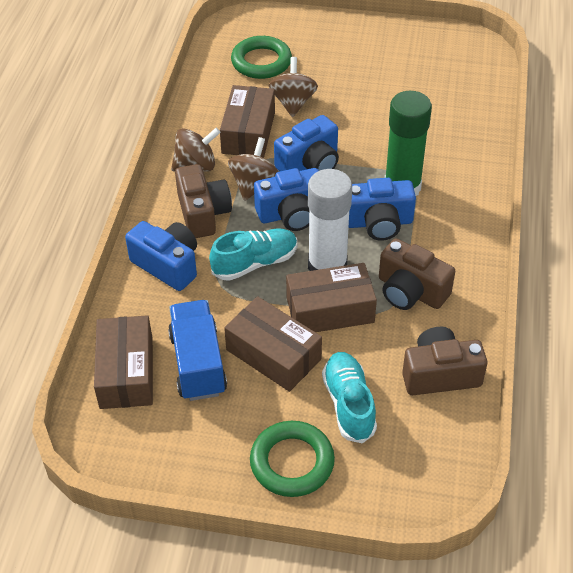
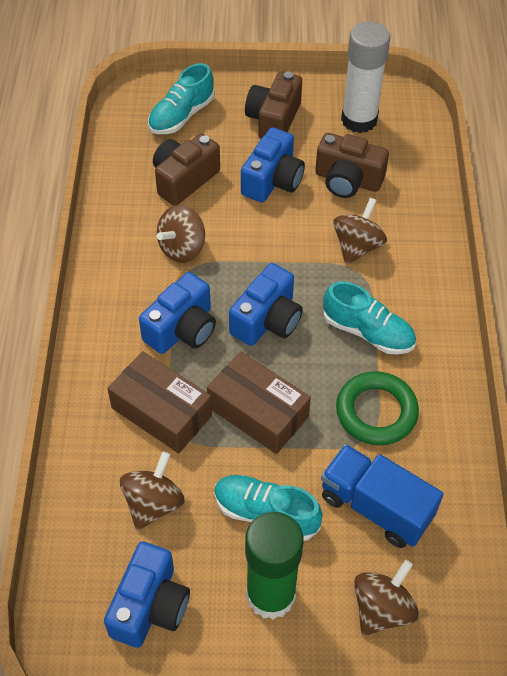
brown box: [94,315,153,409] [220,85,275,158] [224,296,322,392] [286,263,377,332] = 4 -> [107,351,212,453] [207,351,311,454] = 2
brown spinning top: [171,128,221,172] [228,137,279,201] [269,57,318,117] = 3 -> [120,452,184,531] [157,205,205,263] [333,198,387,265] [354,560,419,636] = 4
green ring: [231,36,292,79] [250,421,335,497] = 2 -> [336,371,419,445] = 1
turquoise shoe: [209,229,297,281] [322,352,377,444] = 2 -> [148,63,215,134] [214,475,323,541] [323,281,416,355] = 3

